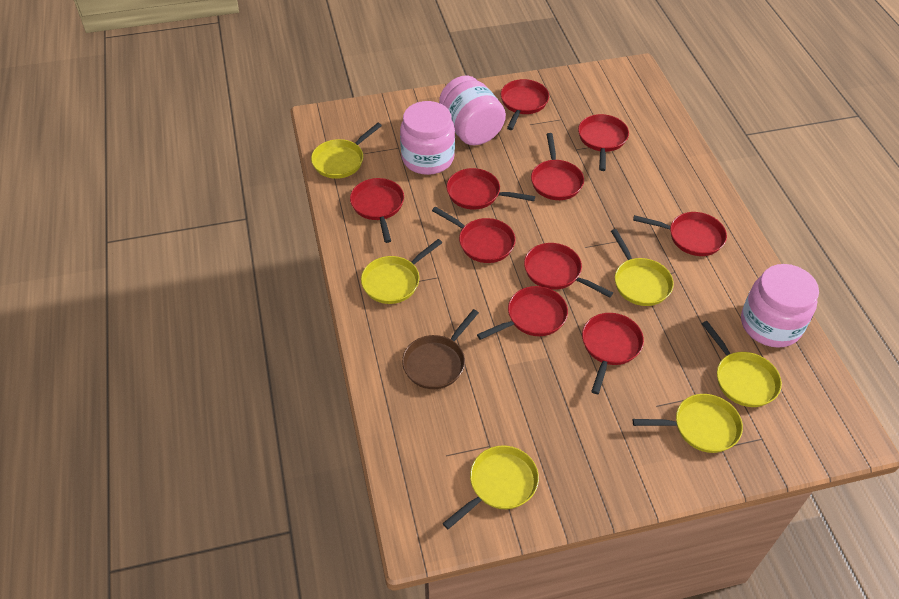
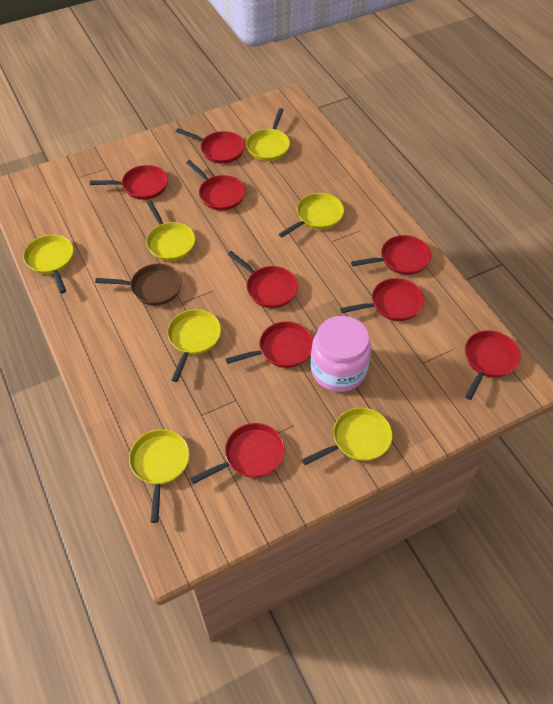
pink jar: [400,101,455,175] [439,75,506,145] [741,264,819,348] = 3 -> [311,316,371,392] = 1
red pan: [350,178,404,243] [432,207,516,263] [446,168,535,210] [477,286,568,340] [501,79,549,130] [524,243,613,297] [531,133,584,200] [578,114,629,171] [582,313,644,394] [633,212,727,256] = 10 -> [90,165,168,200] [175,128,245,164] [186,160,245,211] [190,423,285,484] [226,321,313,368] [227,251,298,308] [340,278,424,321] [351,235,431,275] [465,330,520,400] = 9
yellow pan: [311,123,382,179] [361,239,442,304] [443,446,539,529] [611,229,674,306] [633,394,743,453] [702,321,782,407] = 6 -> [23,234,74,294] [129,429,189,523] [146,201,195,261] [167,309,221,382] [246,108,290,161] [279,193,344,238] [302,408,392,465] = 7

